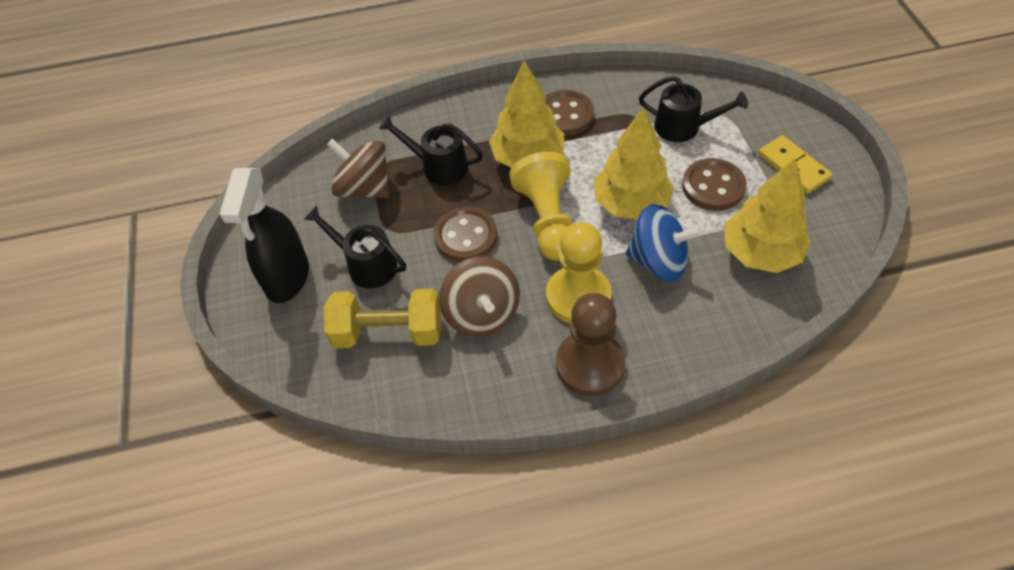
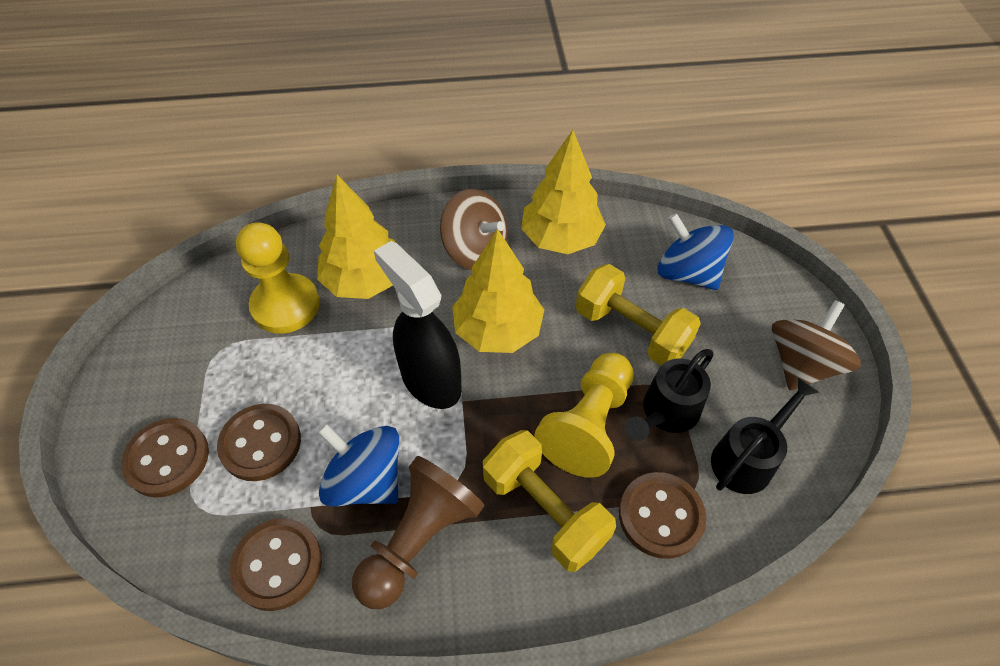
black watering can: [304,205,406,289] [379,115,483,185] [639,76,748,142] = 3 -> [625,349,714,441] [711,377,819,494] = 2
blue spinning top: [626,204,702,281] = 1 -> [318,424,399,506] [658,213,734,290] = 2
brown button: [433,207,497,262] [546,90,594,136] [682,158,747,211] = 3 -> [121,418,209,498] [217,404,301,481] [229,518,322,611] [619,472,706,559] = 4
yellow domino: [758,135,832,194] = 1 -> none = 0
yellow dumbbell: [324,289,441,348] = 1 -> [483,430,616,572] [576,264,701,365] = 2

